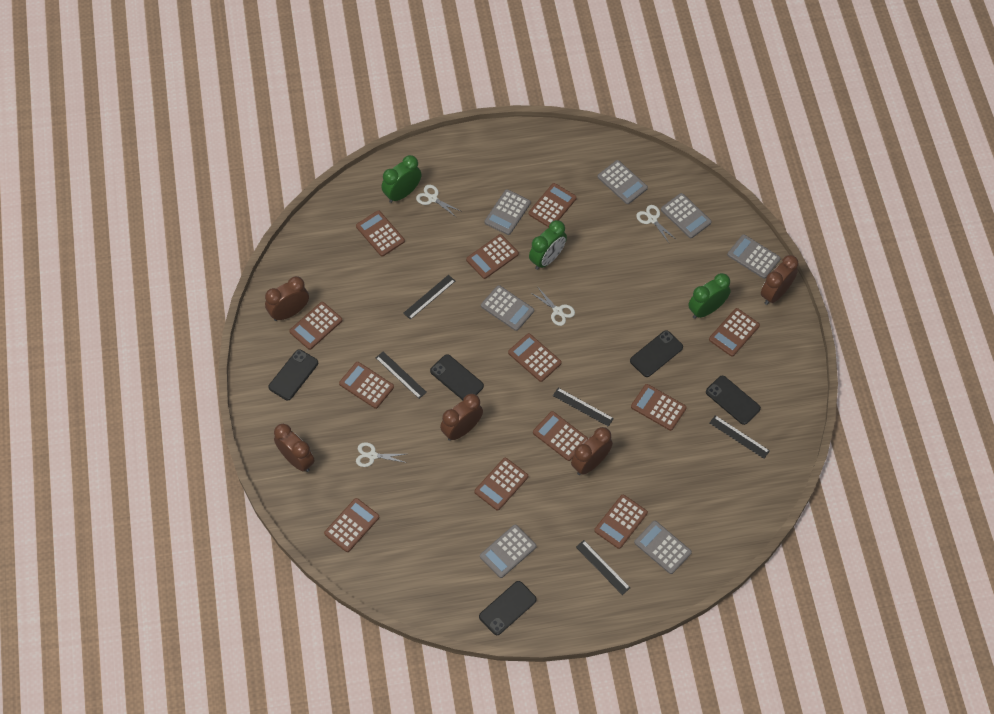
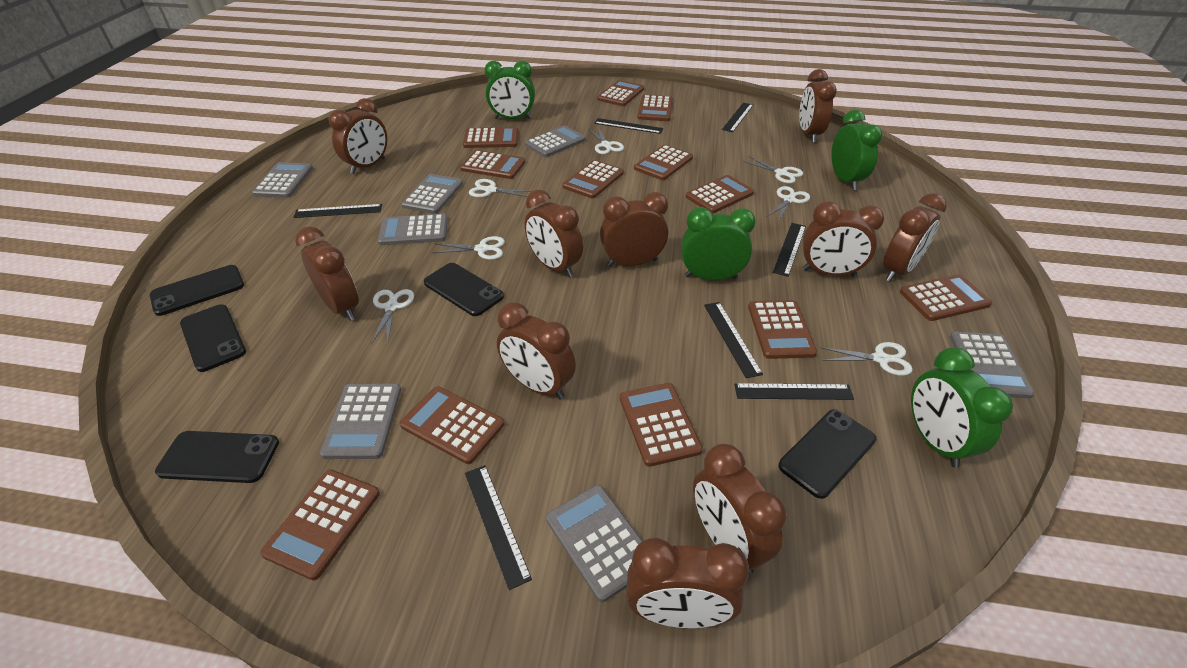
black ruler: [376,352,427,399] [404,275,455,320] [553,388,614,427] [576,540,630,595] [710,415,770,459] = 5 -> [294,204,382,218] [465,465,532,590] [594,118,663,134] [704,302,763,378] [722,103,753,132] [734,383,854,400] [773,223,806,277] = 7
brown clock: [265,276,309,321] [274,424,315,472] [440,394,483,441] [571,427,613,475] [761,255,799,305] = 5 -> [295,227,359,321] [329,98,387,174] [497,303,576,399] [525,189,583,278] [600,192,668,267] [626,538,749,628] [693,444,786,574] [799,69,837,143] [802,201,884,276] [883,193,947,282] = 10
green clock: [381,155,421,203] [529,220,567,270] [688,273,731,319] = 3 -> [485,61,535,119] [681,207,756,280] [832,110,882,190] [911,347,1013,468] = 4
white scissors: [356,442,407,467] [416,185,461,217] [531,288,575,326] [636,205,677,243] = 4 -> [371,289,414,344] [432,236,505,260] [469,179,532,197] [588,127,624,154] [742,156,803,184] [766,186,810,221] [820,342,913,376] = 7

